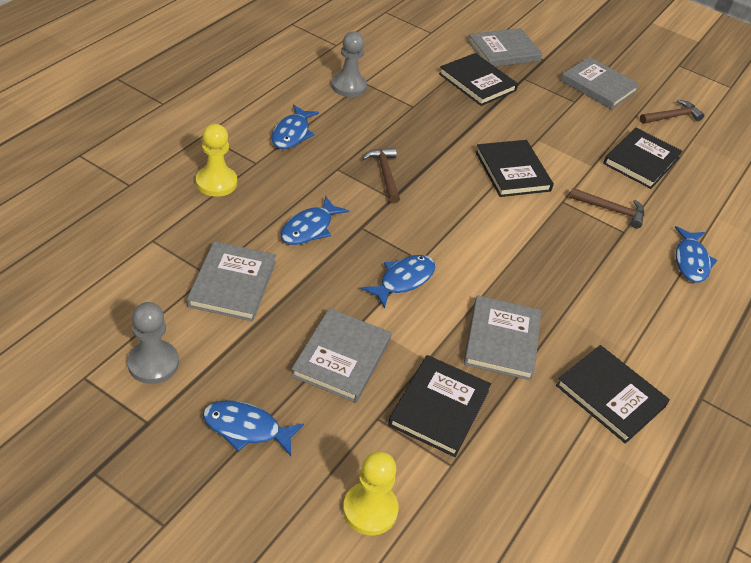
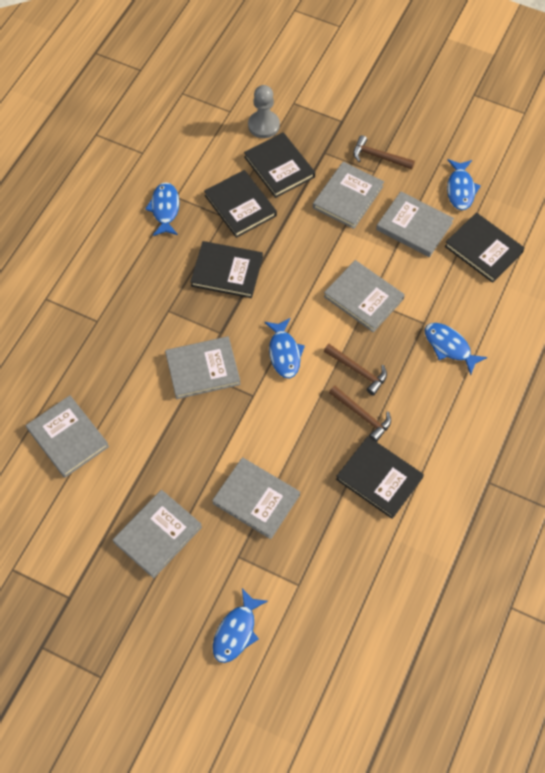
grey book: [187,241,276,321] [291,308,391,403] [464,295,541,380] [468,28,543,67] [561,57,640,109] = 5 -> [26,395,109,478] [113,490,202,578] [165,336,241,399] [212,457,300,539] [313,162,384,229] [324,260,405,332] [376,191,454,257] = 7
grey pawn: [127,302,179,384] [331,32,367,97] = 2 -> [248,85,280,138] = 1
yellow pawn: [196,124,237,197] [343,451,399,535] = 2 -> none = 0

